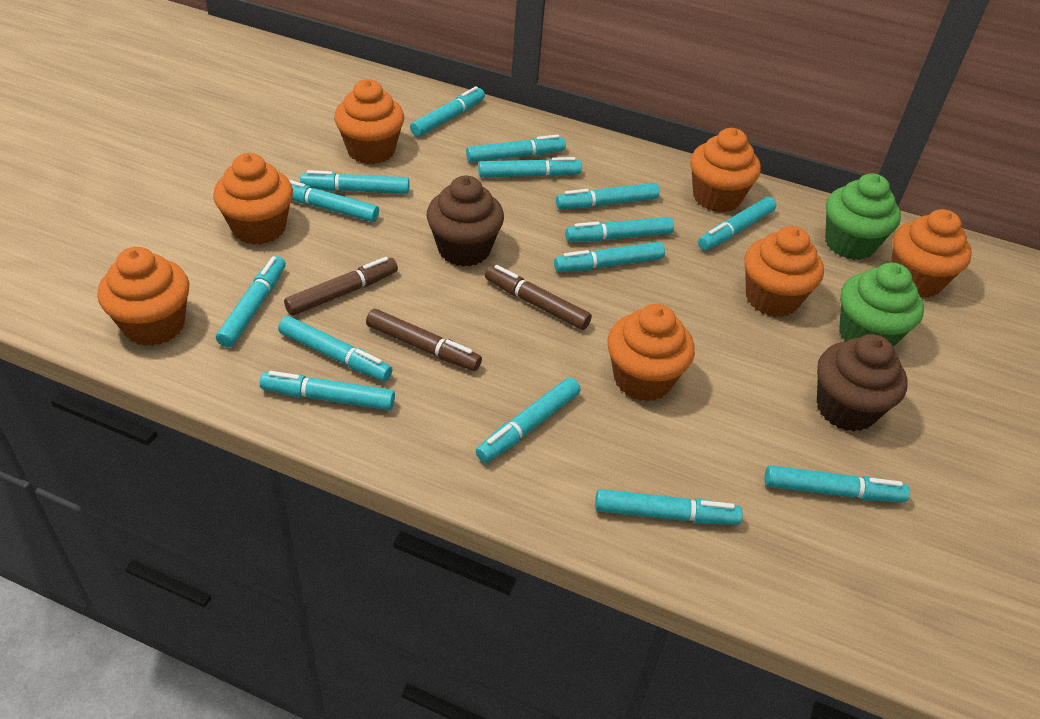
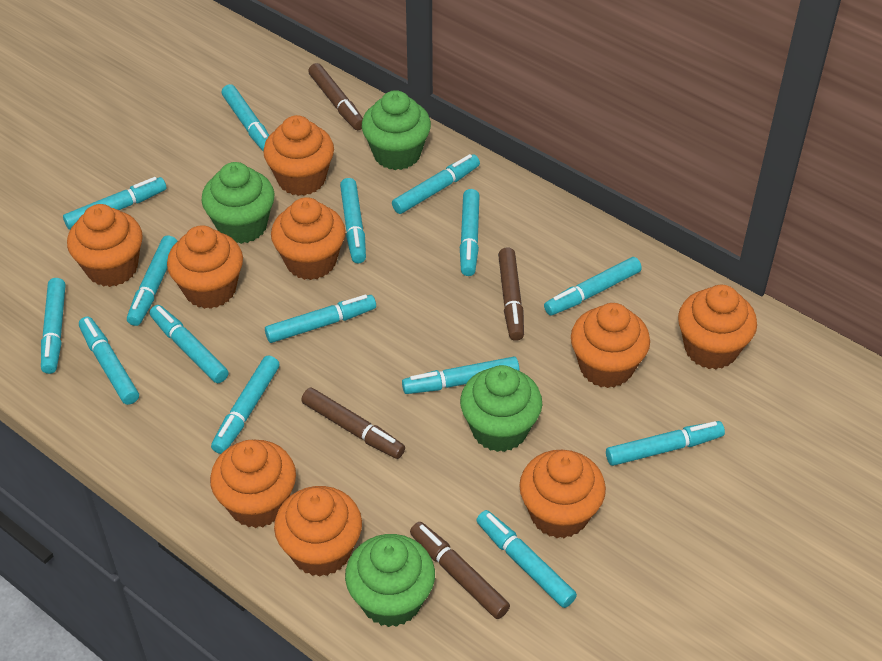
brown cupcake: [427,176,504,267] [817,334,908,432] = 2 -> none = 0
brown marker: [284,257,398,316] [366,309,482,371] [485,265,592,330] = 3 -> [301,388,405,459] [308,63,363,130] [410,522,510,619] [498,247,524,341] = 4
green cupcake: [825,173,901,260] [839,263,924,347] = 2 -> [201,162,274,244] [345,534,435,627] [362,90,431,170] [460,365,542,452] = 4
orange cupcake: [98,247,189,346] [213,153,293,245] [334,79,404,164] [607,304,695,402] [690,128,761,212] [744,226,824,317] [891,209,972,298] = 7 -> [67,204,143,287] [167,225,243,309] [210,440,296,528] [263,115,334,196] [271,197,345,280] [274,486,362,577] [519,450,606,538] [571,303,650,388] [678,285,757,369] = 9

